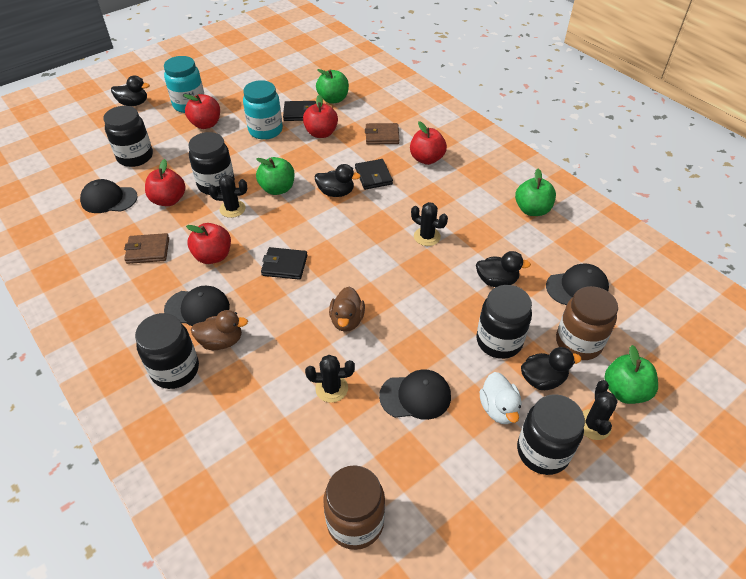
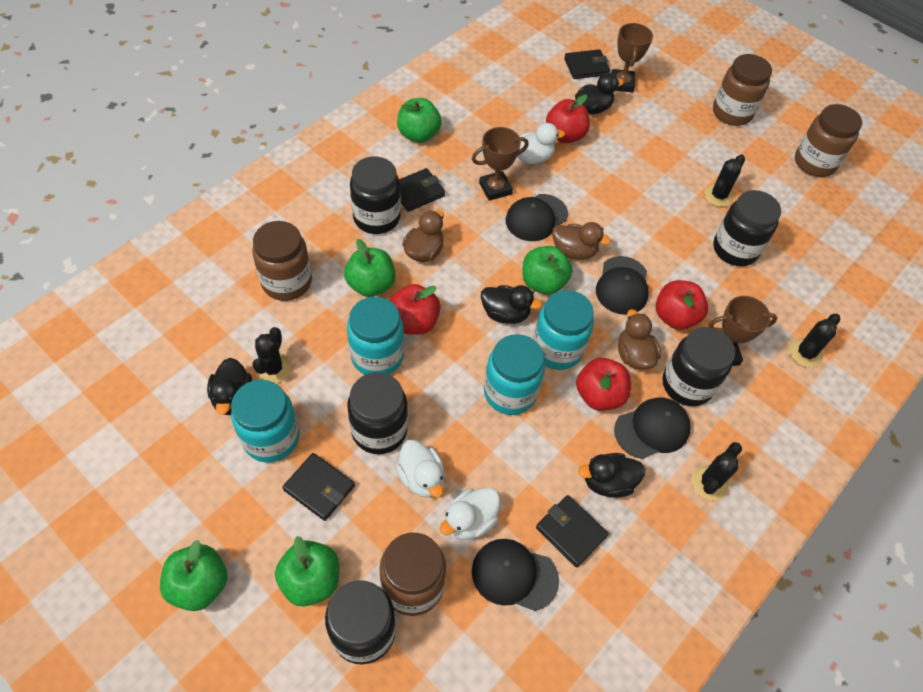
black wallet: [261,247,308,280] [283,101,316,121] [355,159,393,190] = 3 -> [282,453,355,521] [399,168,445,212] [536,495,609,567] [564,49,610,79] = 4
brown duck: [191,310,248,350] [329,287,365,332] = 2 -> [402,210,444,262] [552,222,611,260] [618,309,661,369] = 3
brown jar: [323,465,385,550] [556,286,618,360] = 2 -> [252,221,312,301] [379,533,446,616] [713,54,772,126] [795,104,862,177] = 4
brown trophy: none = 0 -> [472,127,529,201] [611,23,653,93] [709,296,777,366] = 3
brown wallet: [124,233,169,264] [365,123,399,145] = 2 -> none = 0
green apple: [256,157,295,195] [316,69,349,104] [515,169,556,216] [604,345,658,404] = 4 -> [160,540,228,611] [275,536,339,606] [344,239,396,297] [397,98,442,143] [522,246,572,295] = 5
red apple: [145,159,185,206] [184,94,220,129] [186,223,231,264] [303,95,338,138] [410,121,447,165] = 5 -> [389,284,441,335] [546,94,590,143] [576,358,631,411] [656,280,708,330] = 4
turquoise jar: [164,56,204,113] [243,80,283,140] = 2 -> [231,380,299,463] [347,297,404,375] [484,334,545,415] [533,290,594,370] = 4
white duck: [480,372,521,424] = 1 -> [396,440,444,498] [439,488,500,540] [517,123,565,164] = 3

